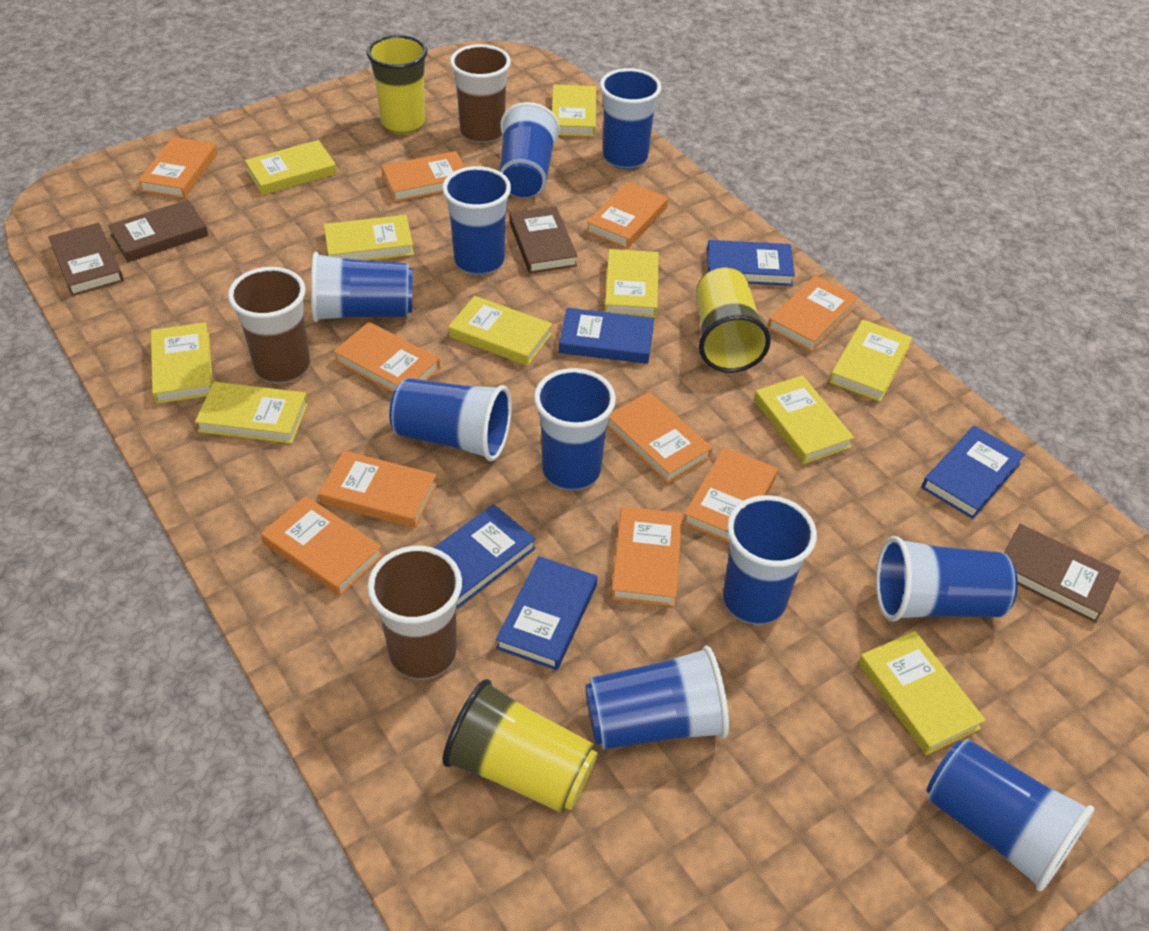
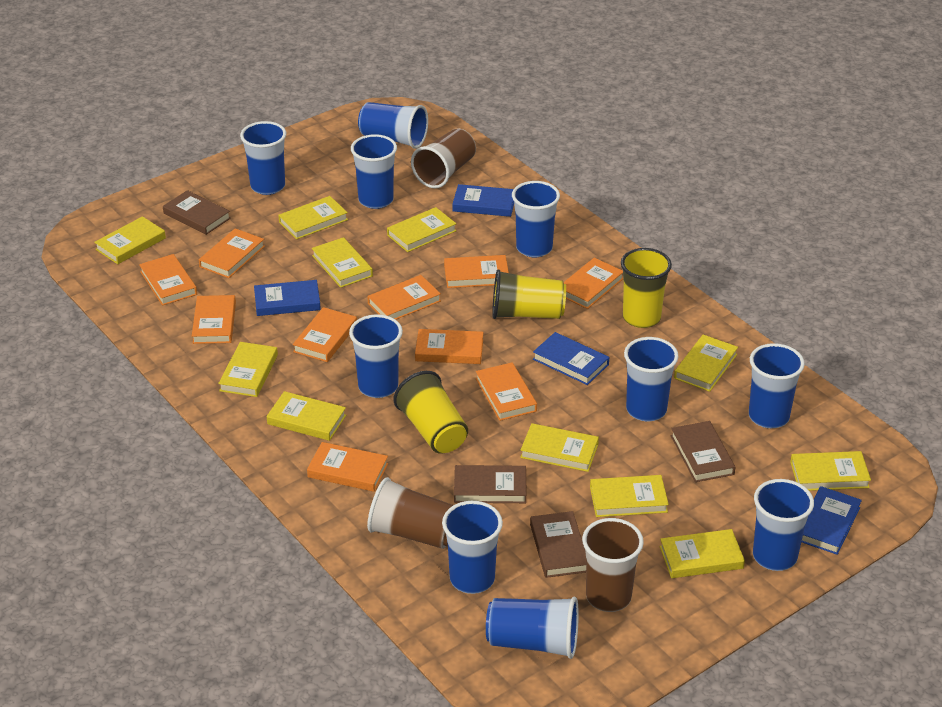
blue book: [433,504,536,608] [496,556,597,670] [559,308,654,364] [707,240,795,286] [921,426,1025,519] = 5 -> [254,280,321,316] [452,184,514,217] [533,332,609,385] [802,486,862,555] = 4
yellow book: [151,322,213,404] [195,382,308,444] [245,140,337,195] [324,215,414,261] [448,296,552,366] [552,85,596,137] [605,249,659,318] [754,375,854,464] [829,320,912,402] [858,631,986,755] = 10 -> [94,216,166,264] [218,342,278,397] [267,391,346,441] [278,196,348,240] [312,237,373,288] [387,207,457,252] [520,423,599,472] [590,475,669,517] [660,529,745,578] [674,335,738,392] [790,451,871,491] = 11

